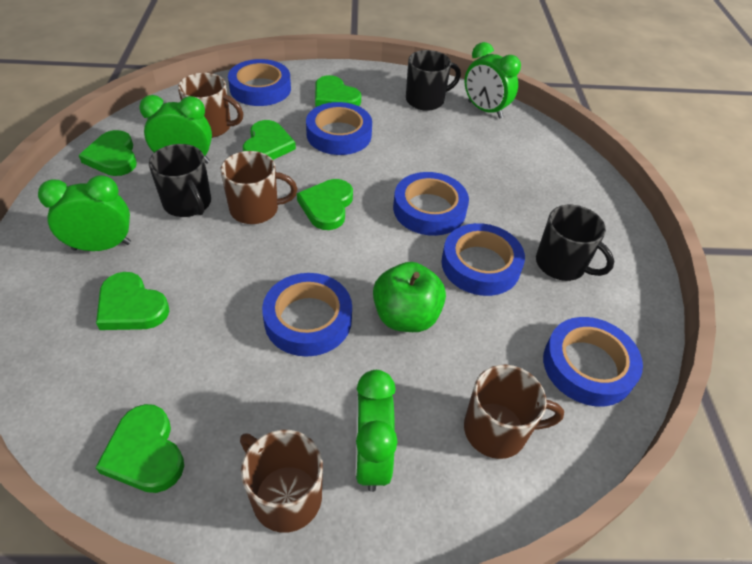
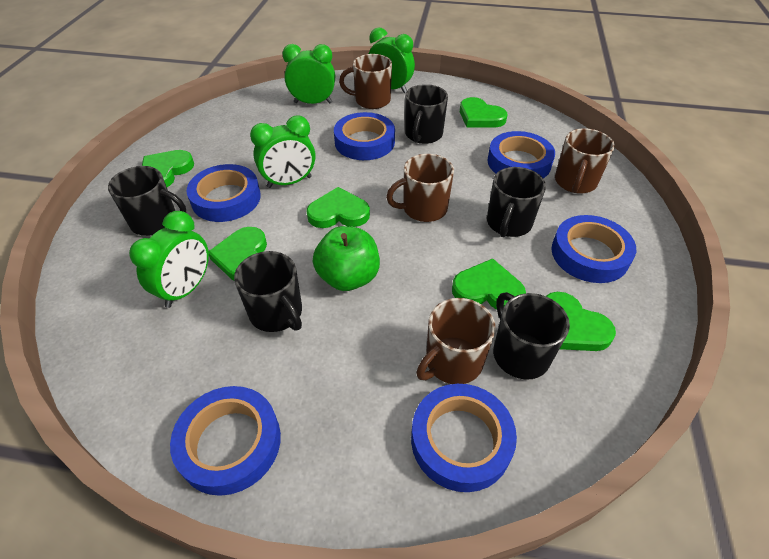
black mug: [149,144,211,217] [406,50,461,111] [536,205,614,281] = 3 -> [108,166,187,236] [234,251,302,332] [405,84,448,144] [487,167,546,237] [493,292,570,380] = 5

